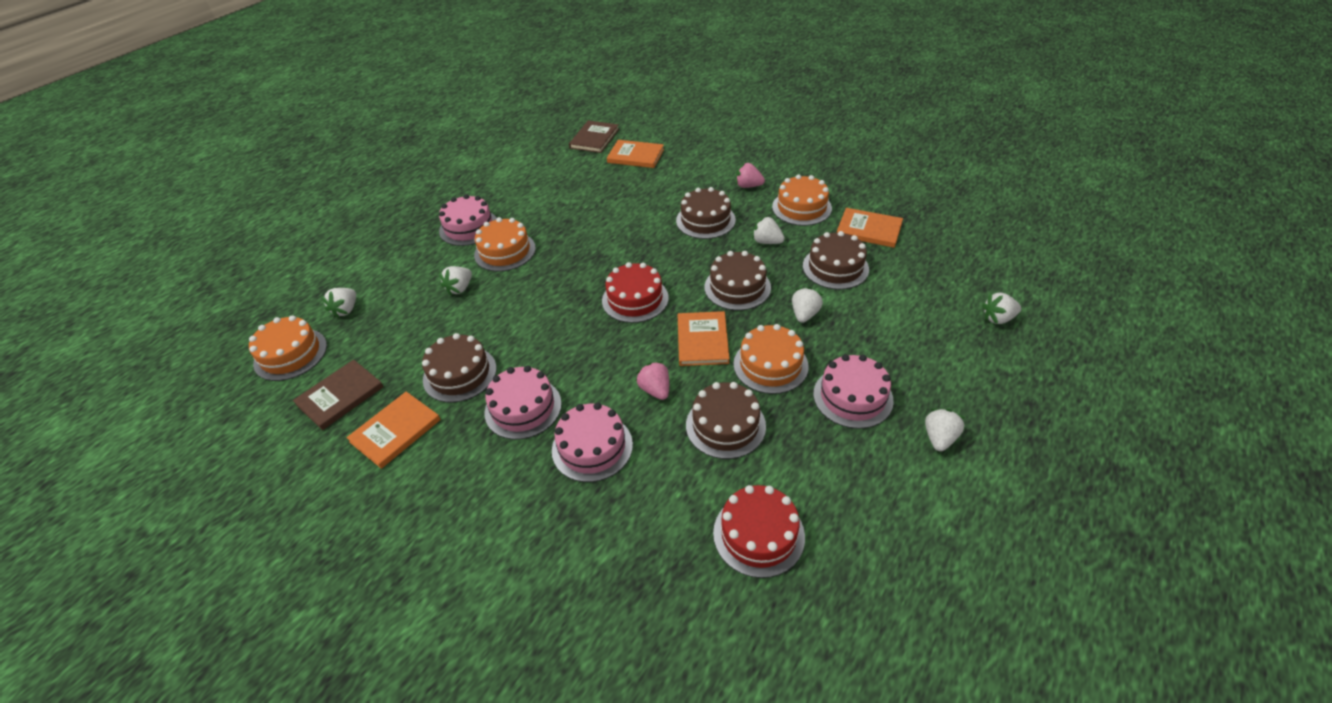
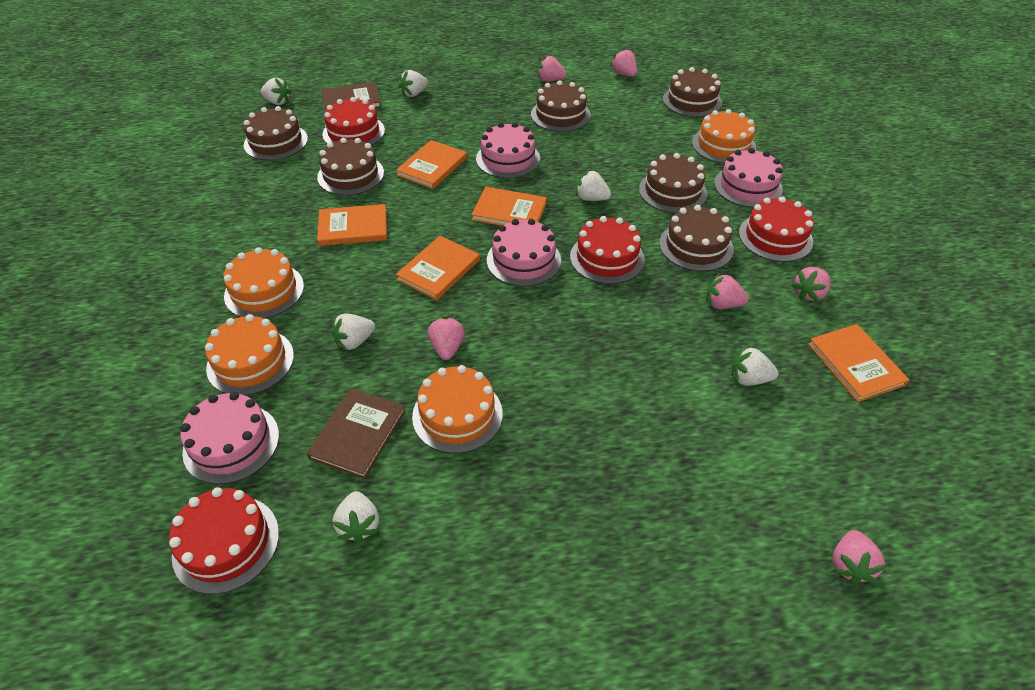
brown cake: [422,333,497,402] [676,187,736,239] [686,382,766,459] [704,251,771,310] [803,231,869,290] = 5 -> [244,106,308,161] [317,138,384,196] [531,80,591,132] [639,153,707,213] [659,205,734,271] [663,67,722,117] = 6
orange book: [346,392,441,469] [607,140,664,168] [678,311,730,366] [837,208,903,248] = 4 -> [317,204,387,246] [396,140,467,189] [396,236,480,300] [471,187,547,226] [808,324,909,402] = 5
pink strawberry: [636,361,669,400] [736,163,765,188] = 2 -> [428,316,465,360] [538,55,567,82] [610,48,637,77] [706,273,749,309] [792,267,831,301] [832,530,887,584] = 6
red cake: [602,262,669,323] [713,485,805,578] = 2 -> [169,487,279,594] [322,97,385,146] [570,216,645,284] [739,196,814,262] = 4

